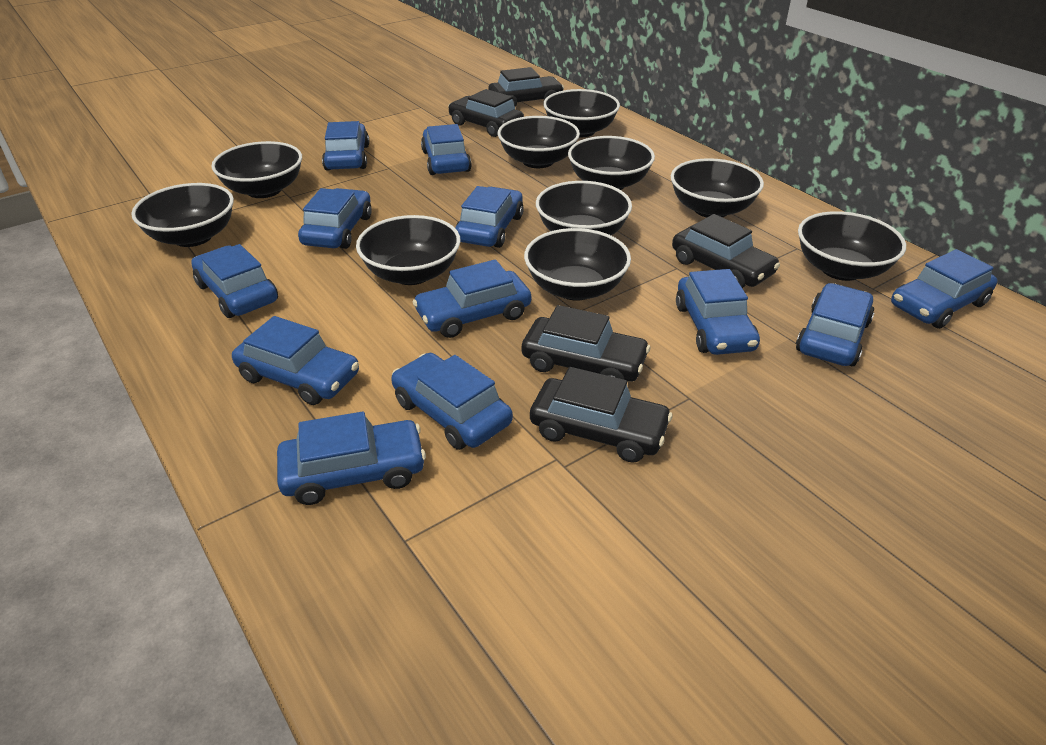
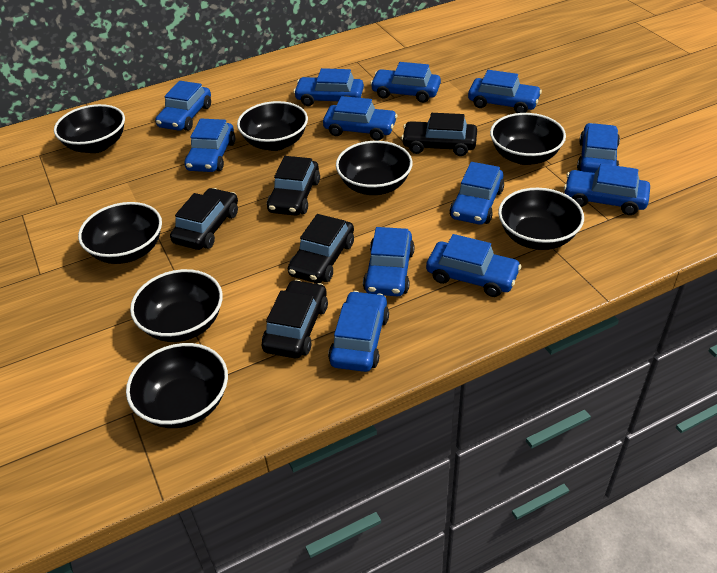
black bowl: [131,183,234,247] [211,141,302,198] [356,215,460,285] [498,116,580,168] [524,228,631,301] [536,181,632,235] [543,89,620,137] [568,136,655,190] [671,158,764,217] [798,211,906,281] = 10 -> [54,104,125,153] [78,202,162,264] [126,343,228,428] [130,269,223,342] [237,101,308,151] [336,141,413,195] [490,113,566,165] [498,188,584,250] = 8

